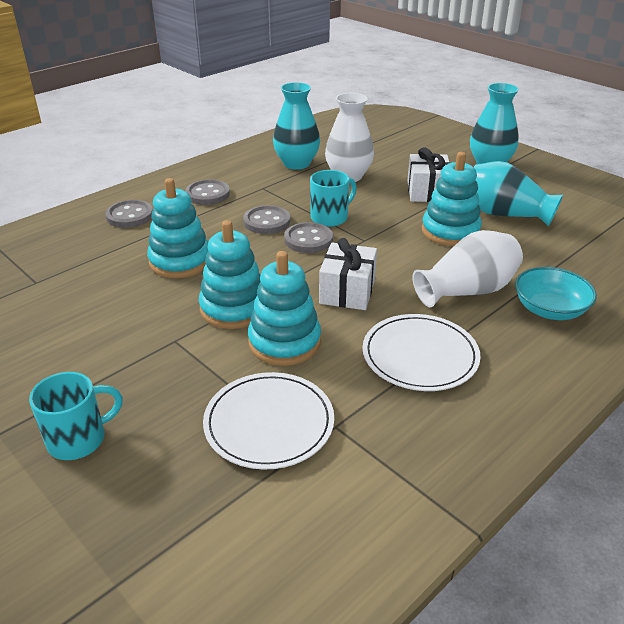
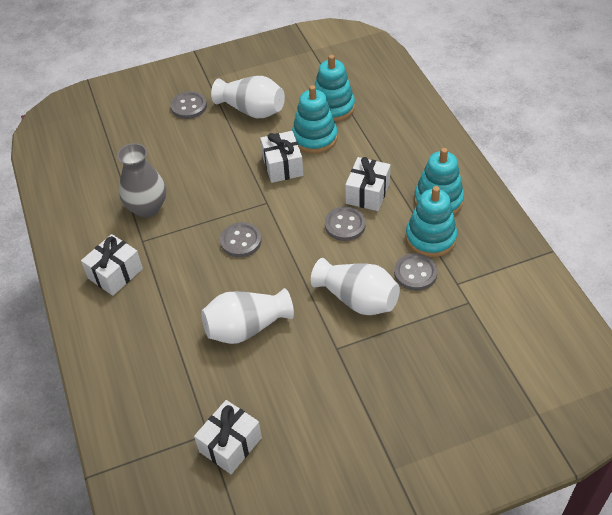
grey vase: none = 0 -> [117,143,166,218] = 1
turquoise bowl: [515,267,597,320] = 1 -> none = 0
turquoise mug: [29,372,123,460] [310,170,357,227] = 2 -> none = 0
turquoise vase: [273,82,320,170] [470,83,519,164] [474,161,563,226] = 3 -> none = 0
white gift: [319,238,377,310] [407,147,450,202] = 2 -> [81,234,143,296] [194,400,262,474] [260,131,303,183] [345,157,391,211] = 4
white plate: [203,372,334,470] [363,314,481,391] = 2 -> none = 0
white vase: [325,93,374,182] [412,230,523,307] = 2 -> [201,288,294,344] [211,76,285,118] [311,258,400,315] = 3

